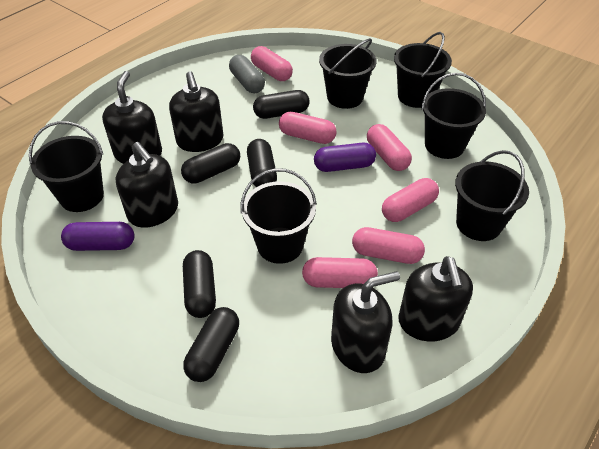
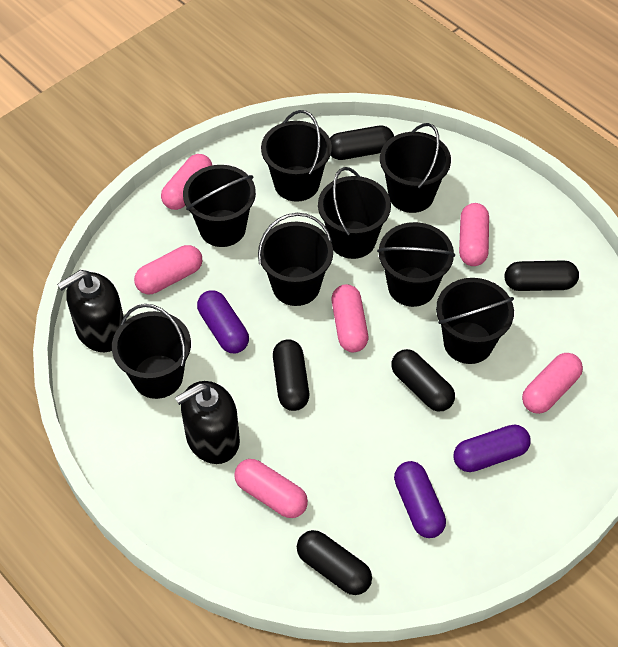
black bucket: [29,121,104,212] [240,168,317,264] [319,38,377,109] [394,32,452,108] [421,73,486,159] [455,150,529,241] = 6 -> [112,304,191,399] [183,165,256,247] [258,213,333,306] [261,110,332,202] [318,167,391,259] [377,222,455,307] [380,123,451,213] [436,278,514,364] = 8
black soap dispenser: [102,71,162,164] [116,142,178,228] [169,71,223,152] [331,271,400,373] [398,256,473,342] = 5 -> [57,270,124,352] [175,381,240,464] = 2
grey capsule: [229,55,265,93] = 1 -> none = 0
purple capsule: [61,222,134,251] [314,143,376,172] = 2 -> [197,290,249,353] [394,461,446,538] [453,424,531,472] = 3

